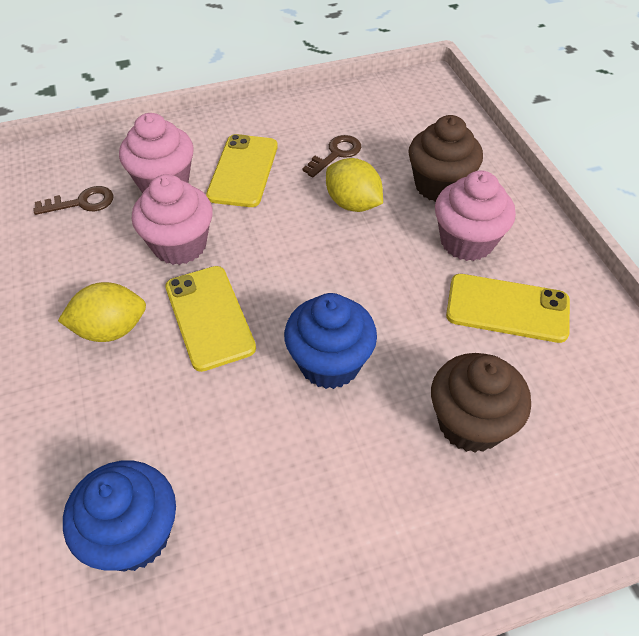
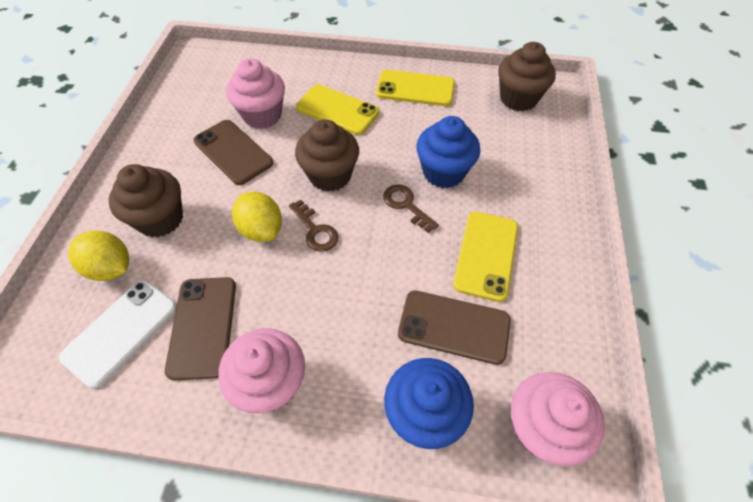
brown cupcake: [408,115,483,202] [431,353,531,453] = 2 -> [109,164,183,237] [295,119,359,192] [498,42,556,111] = 3
brown phone: none = 0 -> [165,277,236,380] [194,120,273,185] [398,291,511,365] = 3
white phone: none = 0 -> [59,280,177,388] = 1

